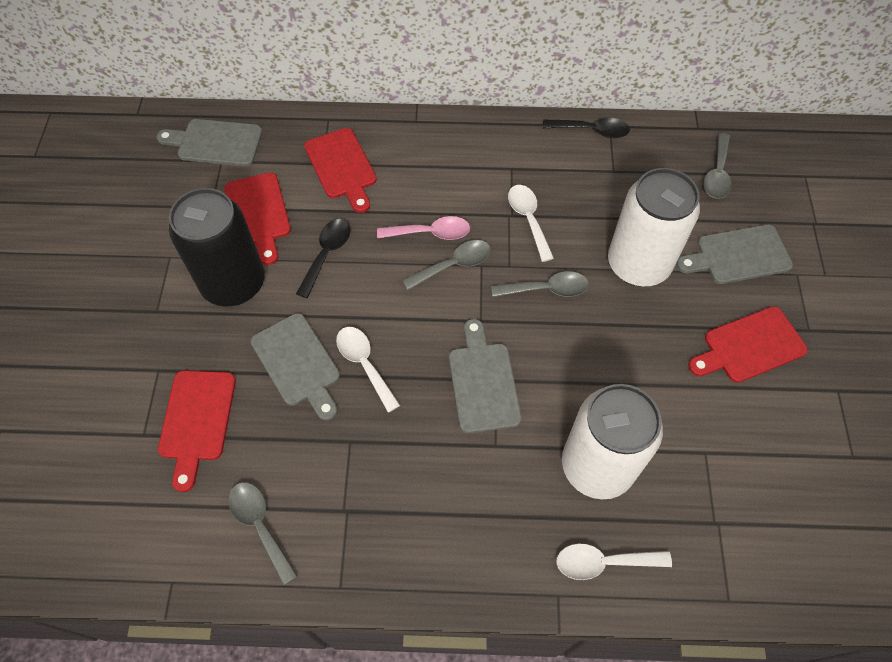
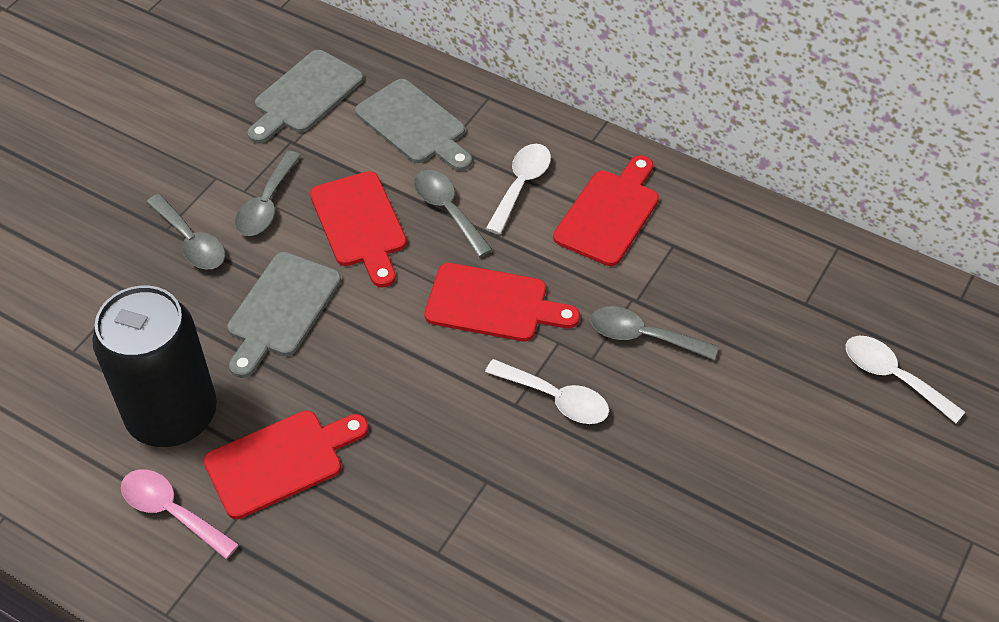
black spoon: [296,219,350,298] [543,118,630,138] = 2 -> none = 0
grey cutting board: [156,119,263,166] [251,313,340,420] [449,319,522,433] [677,224,793,284] = 4 -> [227,252,341,378] [247,50,364,143] [355,79,472,171] = 3
white can: [562,384,663,499] [608,168,700,286] = 2 -> none = 0

